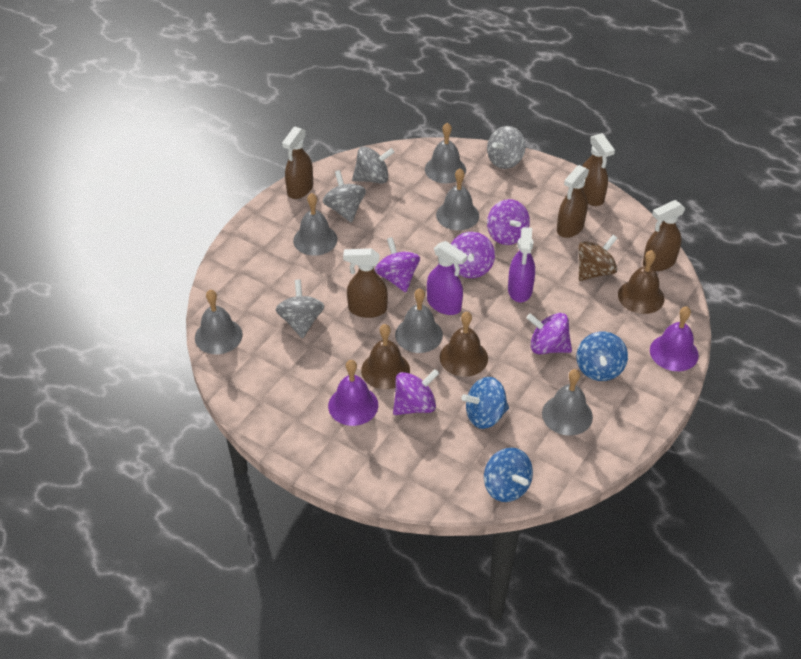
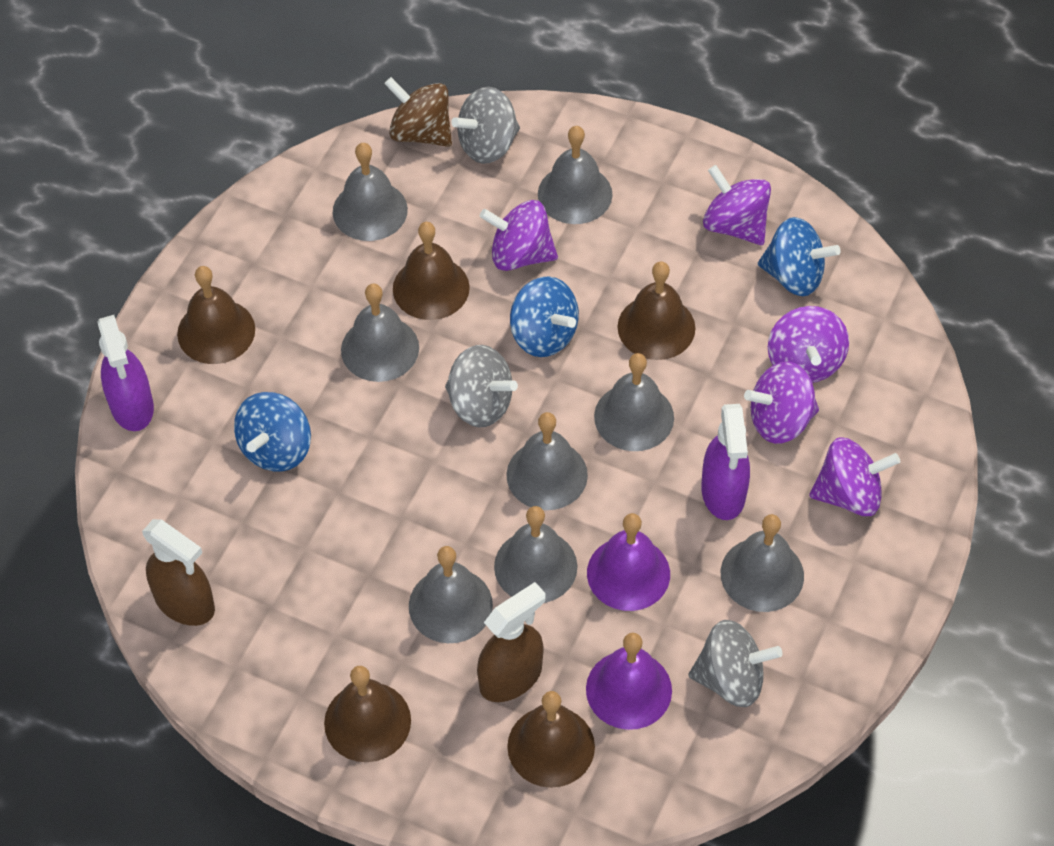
brown bell: [361,324,410,389] [440,312,488,377] [618,250,664,314] = 3 -> [177,266,255,364] [324,666,411,762] [393,222,470,320] [507,691,595,788] [617,262,696,360] = 5
brown spray bottle: [282,126,313,199] [343,248,388,318] [557,165,589,238] [582,133,615,206] [643,200,686,271] = 5 -> [142,519,215,626] [477,582,546,702] = 2
grey bell: [195,290,243,354] [293,193,337,256] [395,288,443,353] [425,123,466,183] [436,168,479,230] [542,369,593,436] = 6 -> [333,143,408,241] [341,284,419,382] [409,546,493,643] [494,506,578,603] [506,412,588,510] [538,126,613,224] [594,353,674,451] [721,514,804,612] = 8
grey spinning top: [275,279,324,338] [323,170,366,223] [352,146,394,184] [487,126,526,169] = 4 -> [445,345,518,428] [451,87,520,164] [688,620,782,707] = 3

